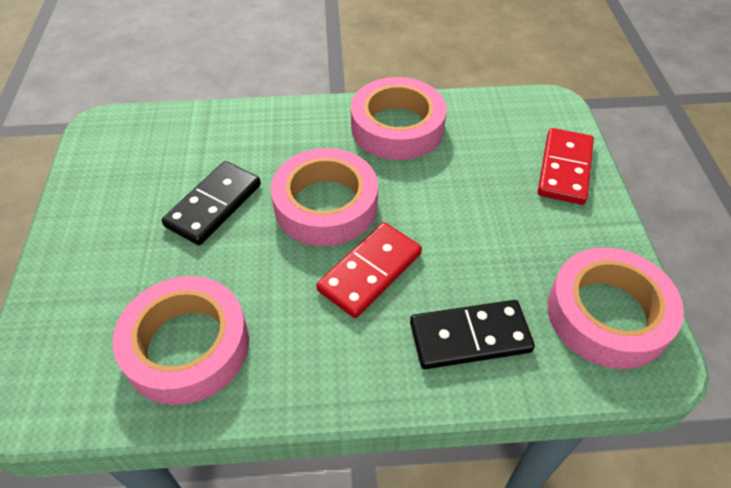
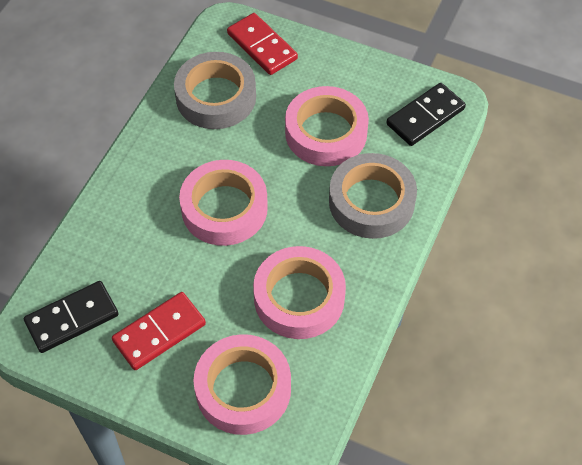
grey tape: none = 0 -> [174,52,256,129] [329,153,417,239] = 2

